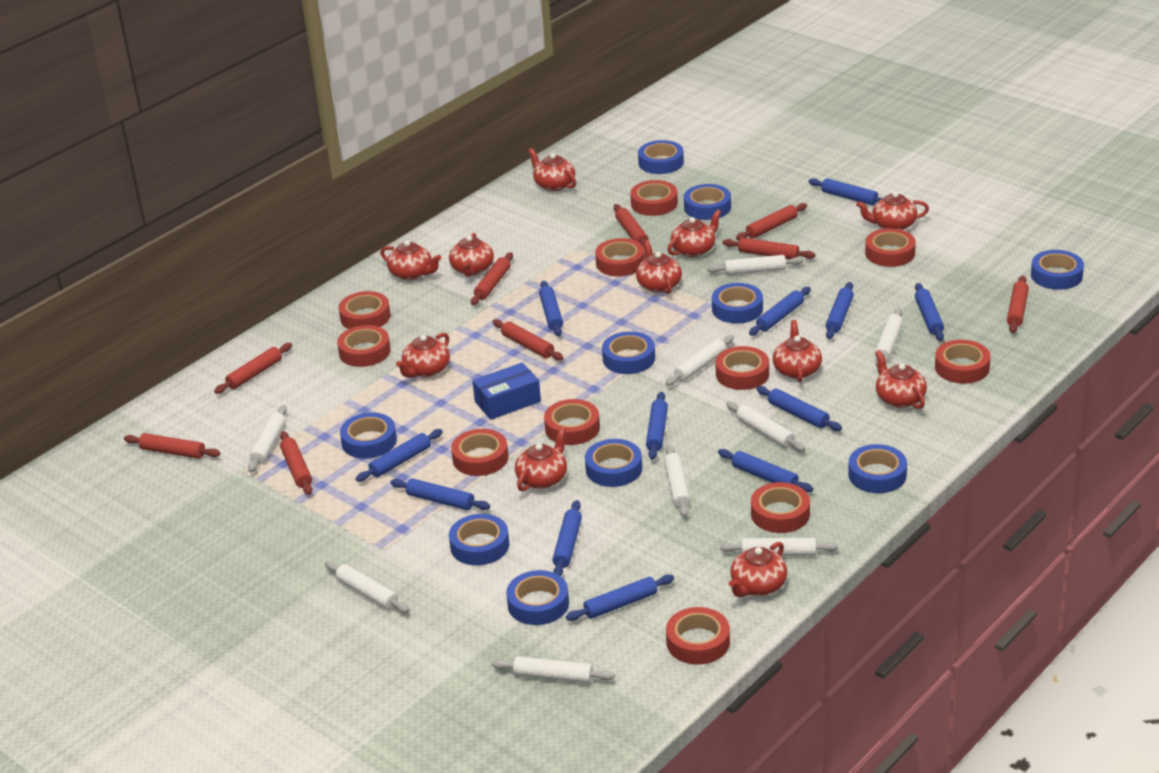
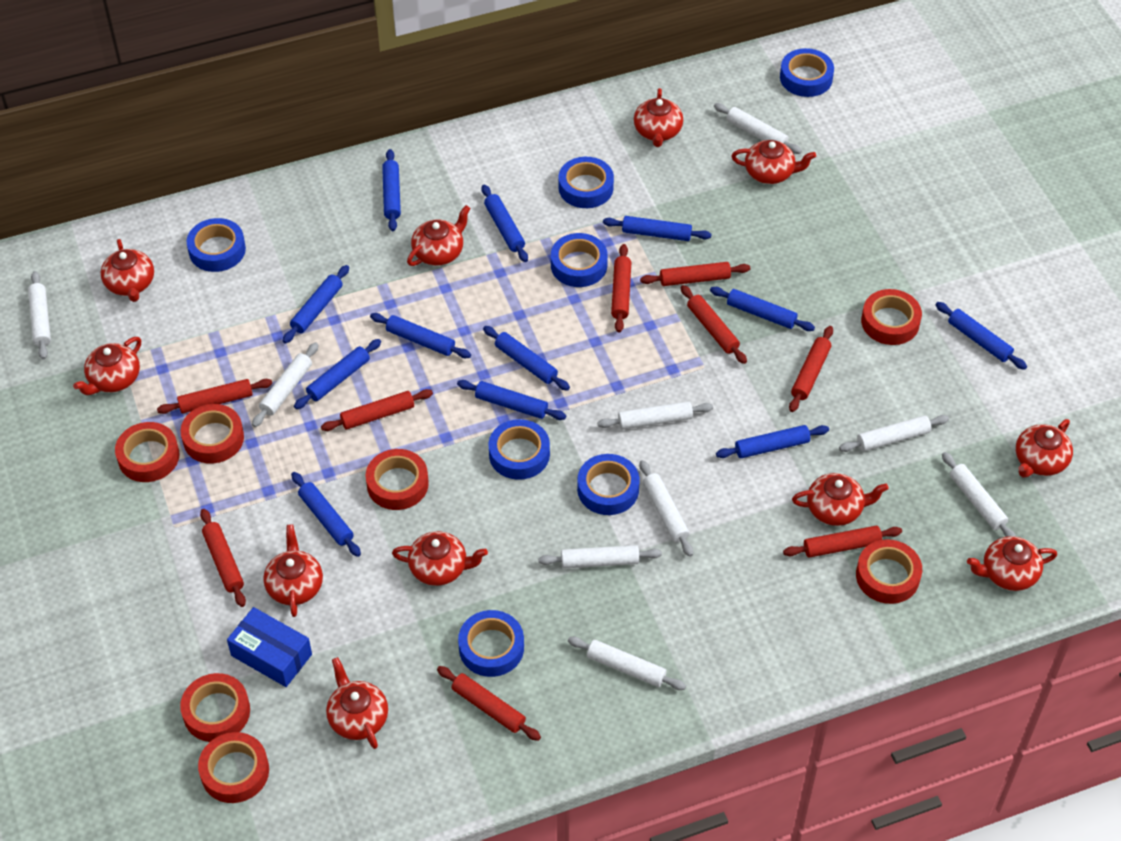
blue tape: [340,412,397,459] [449,514,509,565] [506,570,569,625] [585,439,642,487] [602,331,655,374] [638,140,684,174] [684,184,731,220] [712,283,763,323] [848,444,907,493] [1031,250,1084,290] = 10 -> [187,218,246,272] [458,610,524,677] [488,419,550,480] [551,233,608,287] [558,157,614,208] [577,454,640,515] [780,48,834,97] = 7
red tape: [337,325,391,367] [339,291,391,329] [451,429,508,476] [544,399,600,445] [595,238,645,276] [630,180,678,216] [666,607,730,664] [715,346,769,390] [751,482,810,533] [865,228,916,267] [935,340,990,384] = 11 -> [115,422,180,482] [180,404,244,464] [180,673,250,742] [198,732,269,803] [365,449,429,510] [856,539,922,604] [861,289,922,345] = 7

